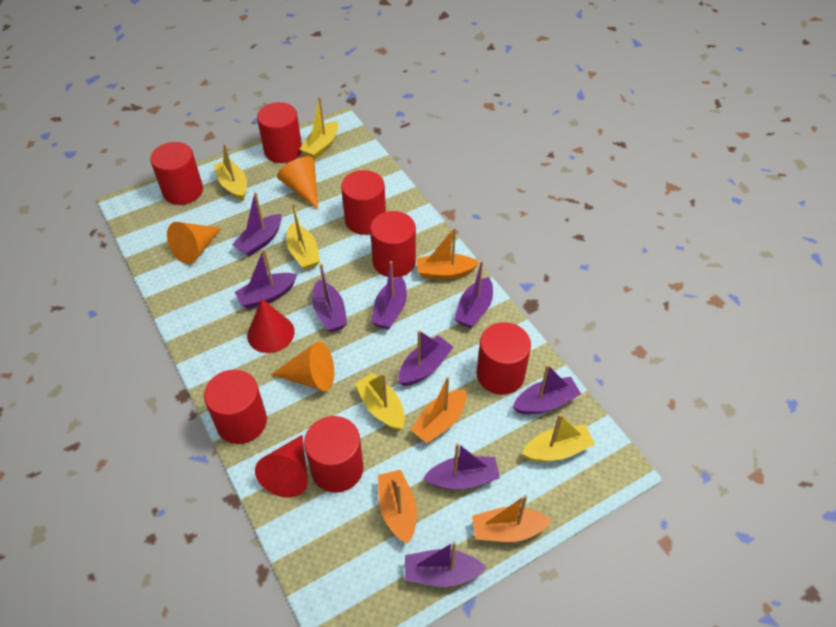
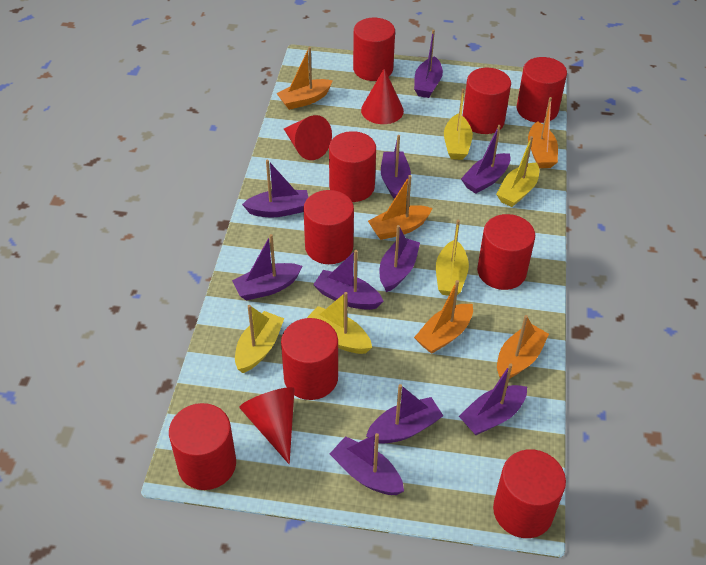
orange boat: [378,470,417,544] [410,377,466,443] [417,228,479,279] [472,495,552,542] = 4 -> [276,47,333,110] [368,175,432,240] [414,280,473,354] [497,315,549,379] [528,97,558,168] = 5
orange cone: [167,222,221,264] [271,341,334,391] [277,156,318,210] = 3 -> none = 0
purple boat: [232,192,282,257] [235,249,297,309] [312,264,347,332] [371,261,407,330] [398,330,453,386] [405,541,487,587] [423,443,500,490] [454,260,493,328] [513,364,581,414] = 9 -> [232,234,302,301] [242,160,308,218] [313,250,383,310] [330,433,404,495] [366,384,443,444] [380,225,420,292] [381,135,411,199] [414,30,443,98] [459,363,527,435] [461,125,511,194] = 10
red cone: [247,299,295,353] [255,435,308,497] = 2 -> [239,387,295,464] [284,115,332,160] [361,69,404,124] = 3
red cylinder: [150,142,203,205] [204,370,267,444] [257,102,302,163] [304,416,364,493] [341,170,386,235] [370,211,416,278] [477,322,531,395] = 7 -> [169,403,236,490] [281,318,338,400] [303,190,354,264] [329,131,376,202] [353,18,395,81] [462,68,511,134] [477,214,535,290] [493,449,566,538] [516,57,567,123] = 9

